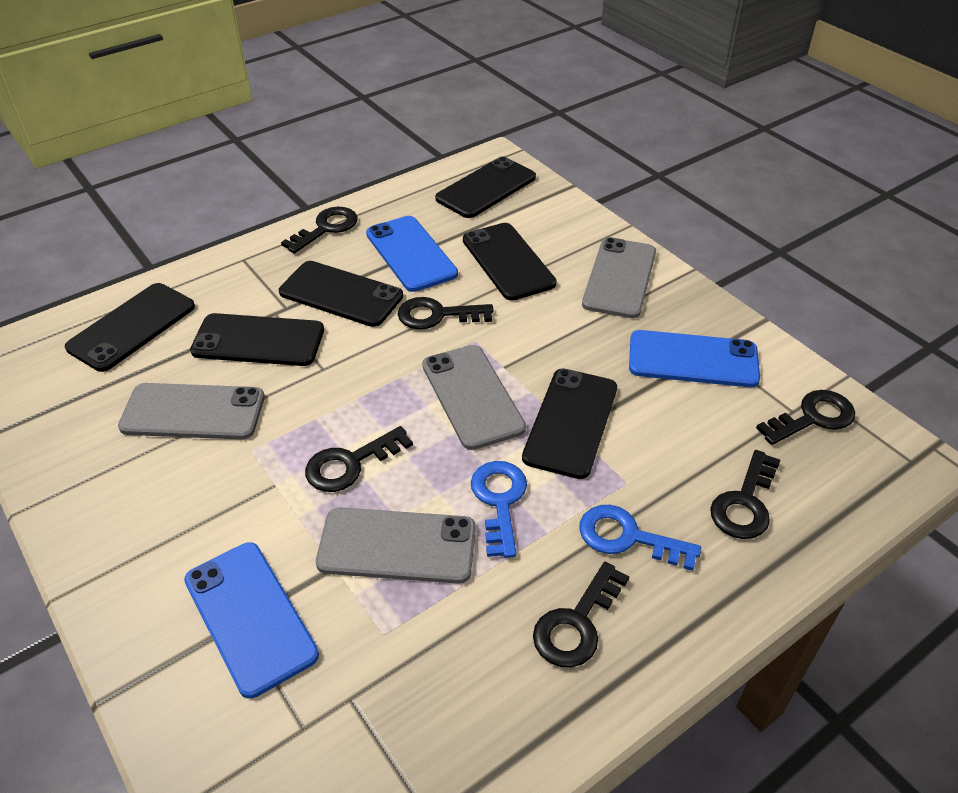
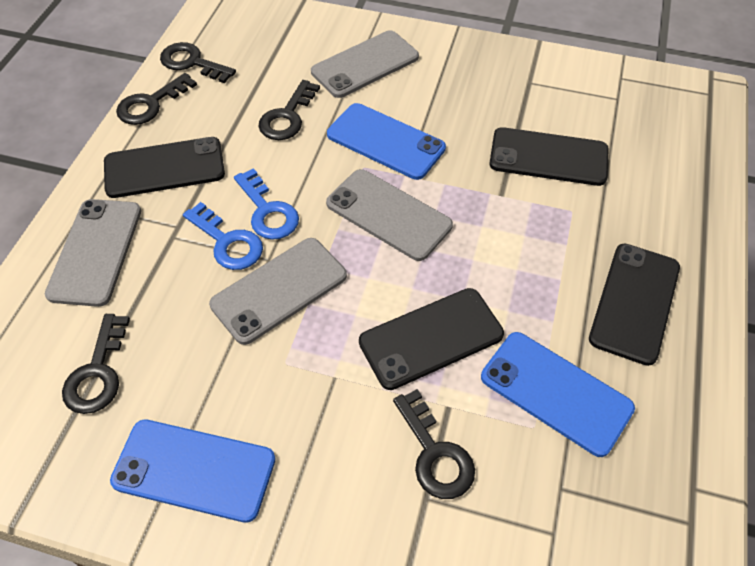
black key: [281,206,358,253] [305,426,413,492] [398,297,494,329] [533,562,630,667] [710,450,780,539] [756,390,855,445] = 6 -> [62,314,130,414] [116,73,197,125] [160,42,236,83] [258,80,320,140] [393,389,475,499] = 5
black phone: [65,283,195,372] [190,313,324,366] [279,261,403,327] [435,156,536,218] [463,223,557,301] [522,368,617,479] = 6 -> [104,137,225,198] [359,288,504,390] [489,127,609,186] [589,243,680,366] = 4

